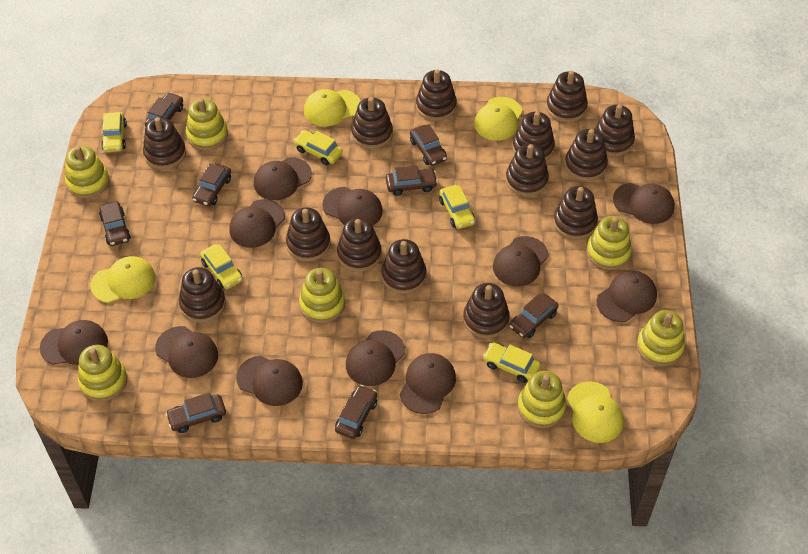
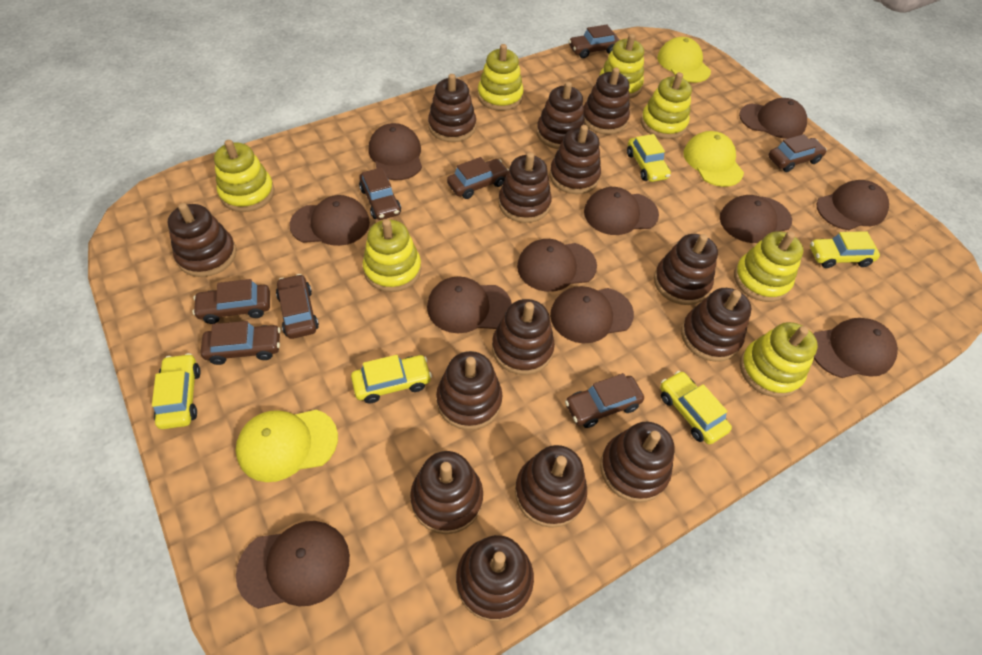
yellow cap: [90,256,156,303] [304,89,361,126] [474,97,523,141] [567,381,624,443] = 4 -> [236,410,338,482] [657,37,711,83] [683,131,744,187] = 3

